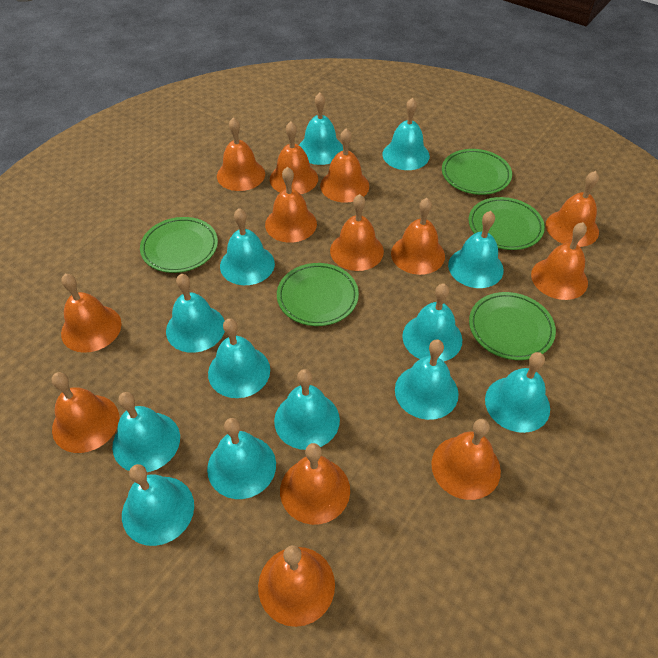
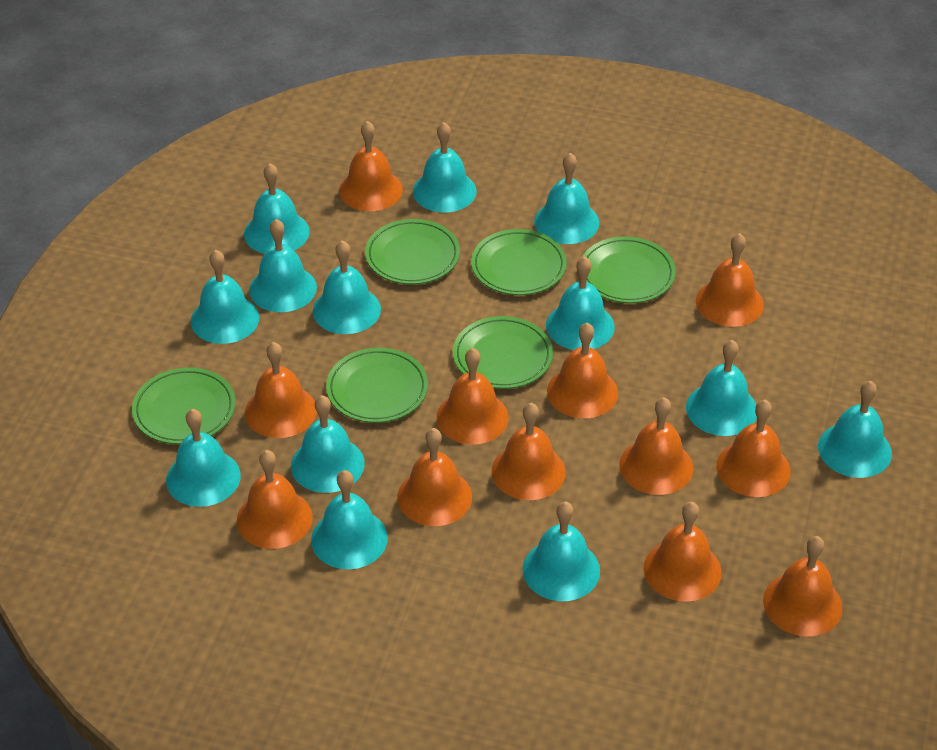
green plate: [140,217,218,273] [277,263,359,326] [442,149,512,195] [469,197,545,250] [469,292,556,360] = 5 -> [132,367,236,444] [326,348,428,423] [365,219,460,284] [453,316,553,389] [471,229,567,295] [582,236,676,303] = 6
orange bell: [52,372,119,453] [61,274,122,353] [217,117,265,191] [258,545,335,627] [265,167,317,243] [270,121,318,194] [280,443,350,525] [320,128,369,203] [330,194,384,271] [391,198,445,275] [431,419,501,500] [531,222,588,300] [546,171,599,247] = 13 -> [237,450,313,549] [245,342,317,438] [339,121,403,211] [397,428,472,526] [437,348,509,444] [492,403,566,500] [547,323,618,418] [619,397,693,495] [644,502,721,602] [696,233,764,327] [716,400,791,497] [763,536,843,637] = 12

